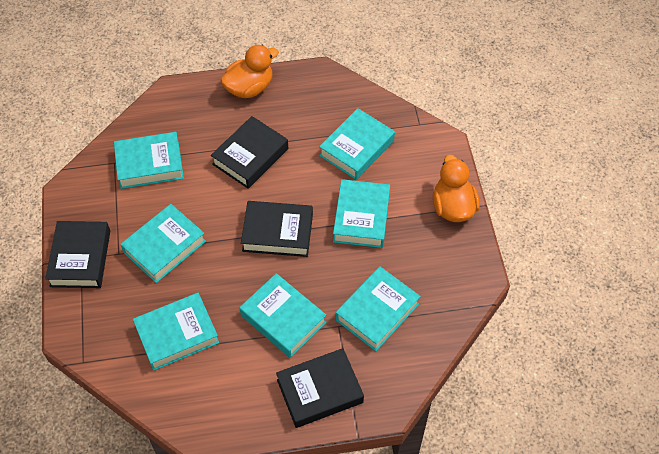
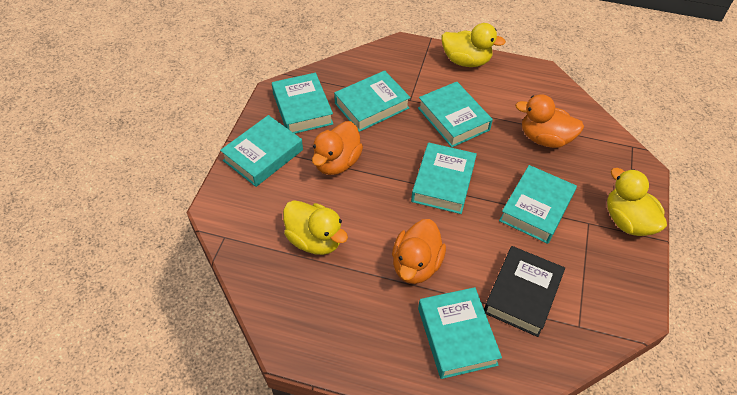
black book: [45,221,110,288] [211,116,288,189] [241,201,313,257] [276,348,364,428] = 4 -> [484,246,565,337] = 1
orange duck: [220,45,279,98] [433,155,480,222] = 2 -> [312,121,363,175] [392,219,446,284] [515,94,584,148] = 3
yellow duck: none = 0 -> [283,200,348,255] [442,23,506,67] [607,168,667,236] = 3

